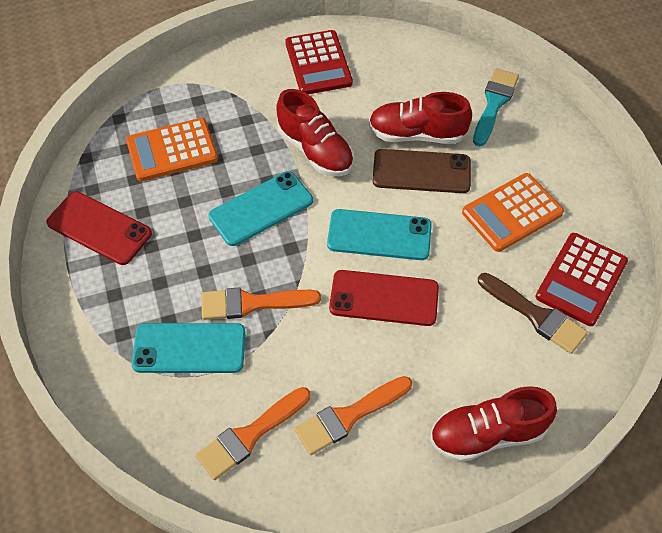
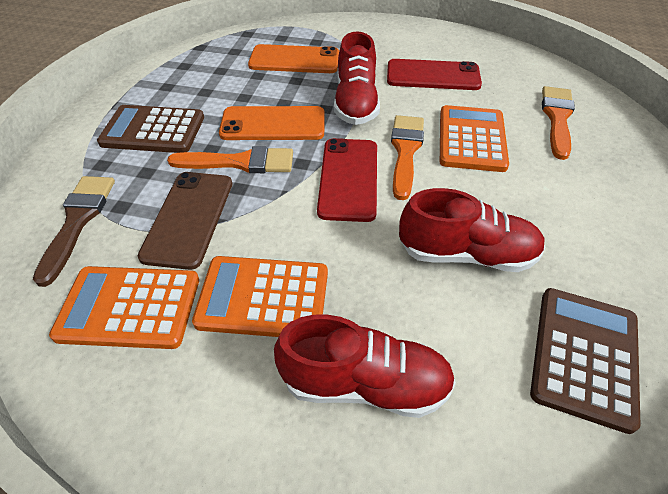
brown calculator: none = 0 -> [97,105,204,153] [530,288,641,434] = 2
orange calculator: [126,118,218,181] [462,173,564,252] = 2 -> [49,266,199,349] [192,256,328,337] [440,105,509,172] = 3
orange phone: none = 0 -> [219,106,325,140] [248,44,340,73] = 2
red calculator: [285,30,353,94] [536,233,628,326] = 2 -> none = 0
turquoise brush: [473,68,519,146] = 1 -> none = 0
turquoise phone: [132,323,246,373] [208,171,313,246] [327,209,432,260] = 3 -> none = 0

